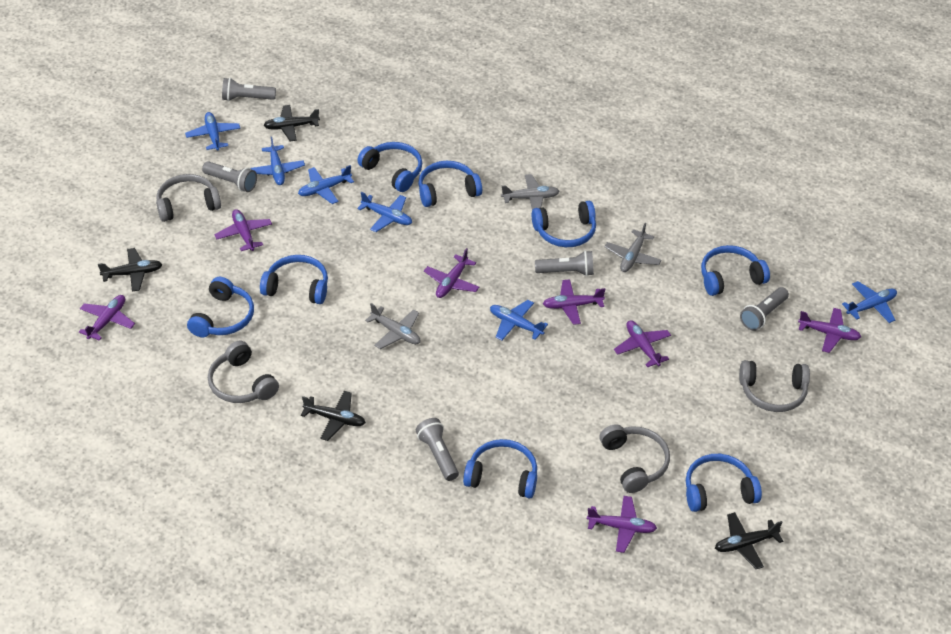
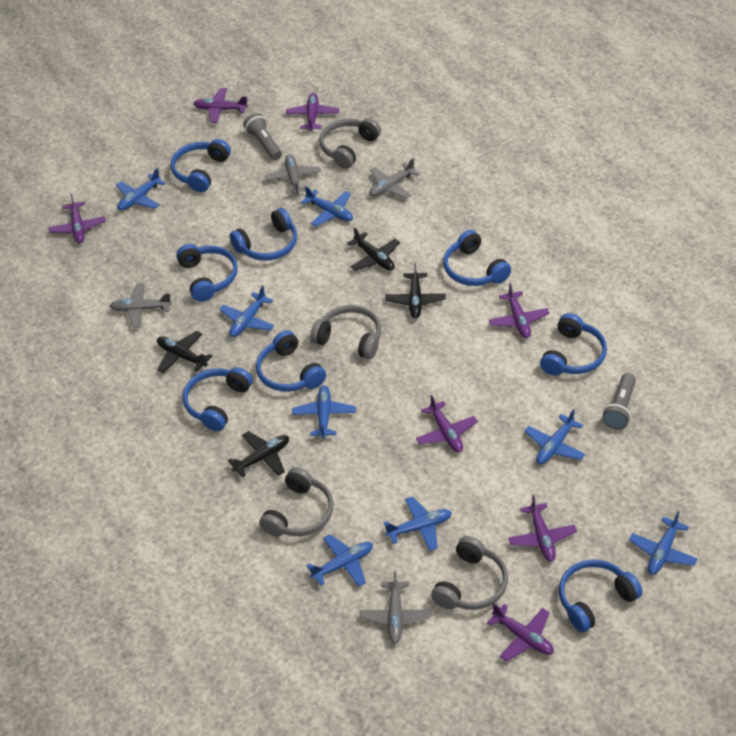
blue plane: [185,112,240,151] [250,137,305,185] [298,165,354,204] [357,192,412,232] [490,300,548,341] [842,281,897,323] = 6 -> [116,168,166,211] [220,286,274,337] [292,386,356,439] [301,186,353,227] [307,534,373,587] [384,496,452,551] [525,409,585,464] [629,511,698,575] = 8
grey flashlight: [202,161,257,192] [222,78,276,101] [416,418,459,481] [535,251,594,276] [740,287,789,331] = 5 -> [243,113,282,160] [602,373,636,430] = 2
grey plane: [365,303,420,349] [501,174,559,210] [605,223,661,272] = 3 -> [110,283,172,328] [265,154,321,195] [360,571,431,644] [369,158,419,199] = 4

